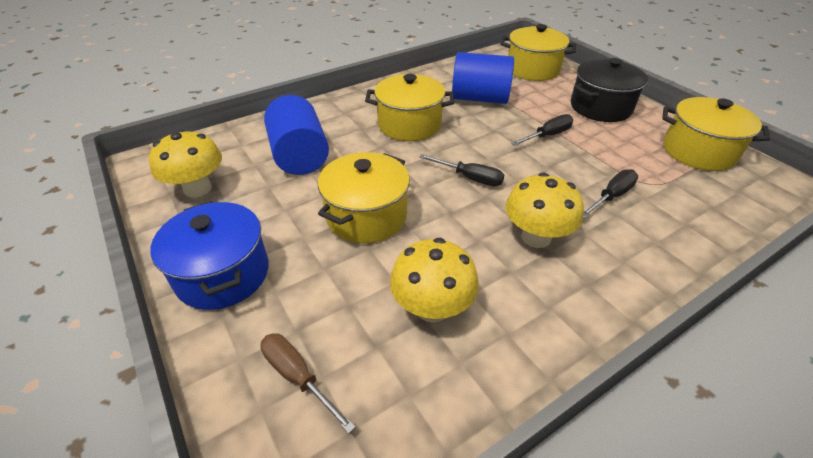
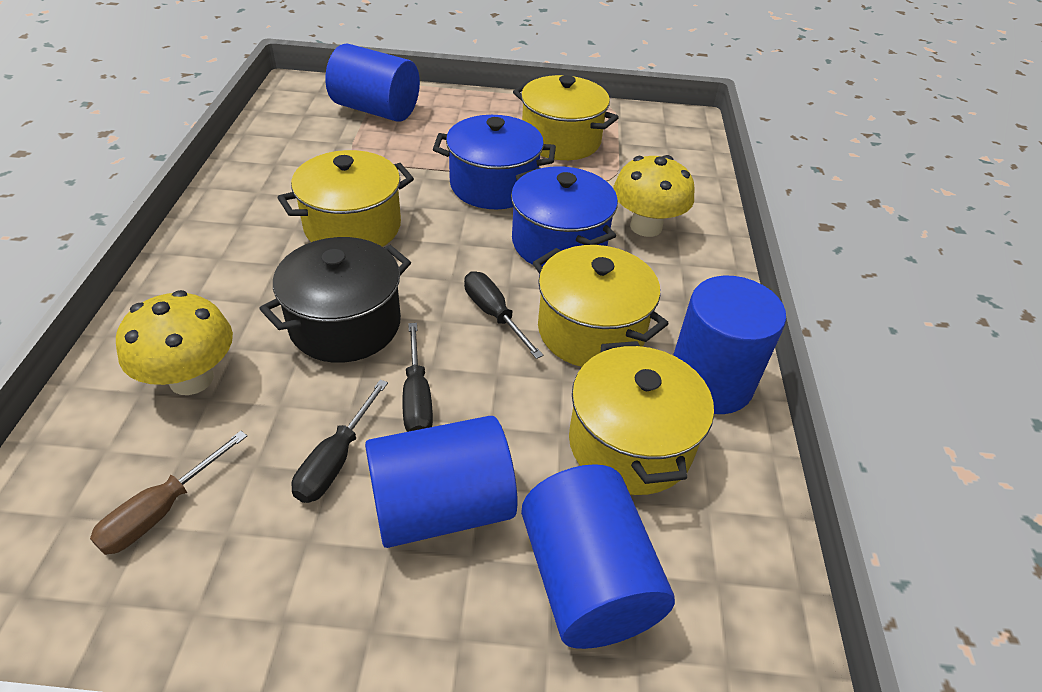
blue cylinder: [264,95,329,175] [452,52,514,104] = 2 -> [325,43,420,122] [365,416,518,548] [521,464,675,649] [673,275,786,414] = 4
blue pot: [151,201,269,310] = 1 -> [433,115,556,209] [511,166,618,267] = 2
yellow mushroom: [149,130,222,198] [390,238,479,323] [506,173,584,248] = 3 -> [116,290,233,395] [613,155,694,237] = 2

